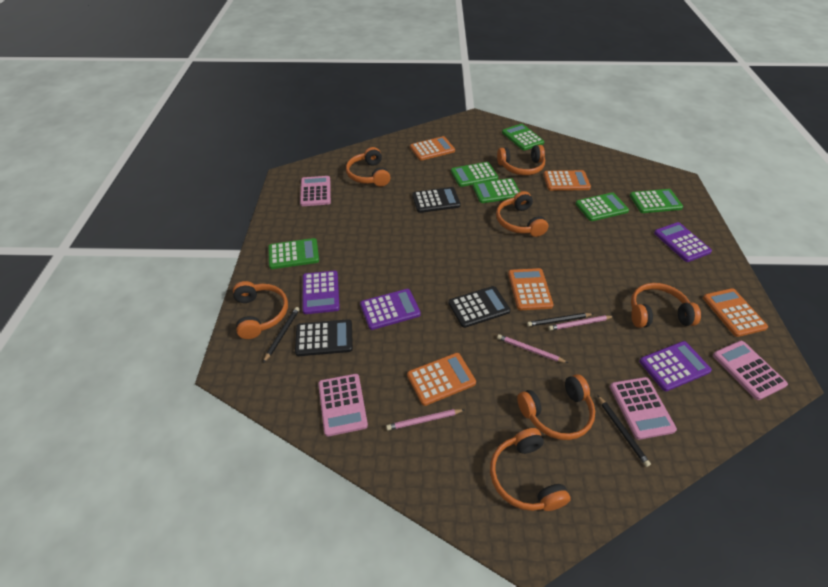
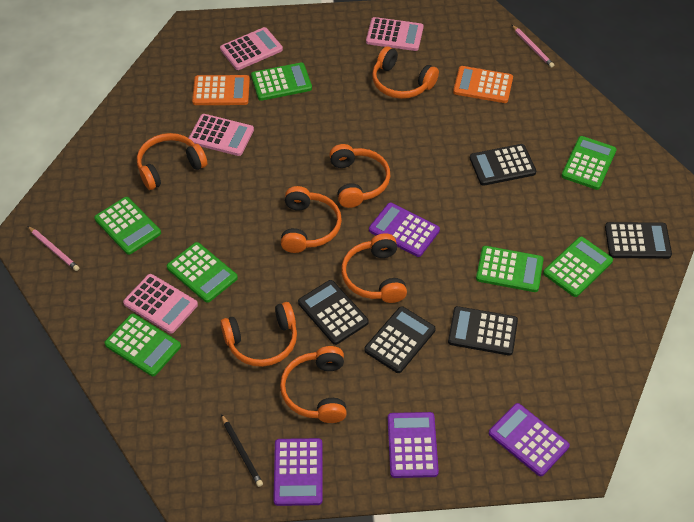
black calculator: [295,319,353,356] [412,187,461,213] [449,286,511,328] = 3 -> [298,280,369,345] [364,306,436,373] [448,306,518,356] [470,144,536,186] [605,222,672,259] = 5
black pencil: [263,307,300,363] [527,313,593,327] [598,395,651,467] = 3 -> [221,414,263,487] = 1
green calculator: [269,238,319,269] [451,162,498,187] [473,178,520,203] [502,124,544,151] [576,192,629,221] [630,189,683,213] = 6 -> [94,197,161,255] [104,314,181,376] [167,242,238,303] [251,62,312,101] [476,246,544,292] [543,237,613,297] [561,136,617,190] = 7
orange calculator: [407,353,476,406] [410,136,455,161] [508,268,554,310] [543,170,591,191] [703,288,768,337] = 5 -> [192,75,250,105] [453,66,513,103] = 2
pink pencil: [386,409,465,430] [497,334,568,363] [548,315,614,331] = 3 -> [27,226,79,271] [512,25,554,68] = 2

